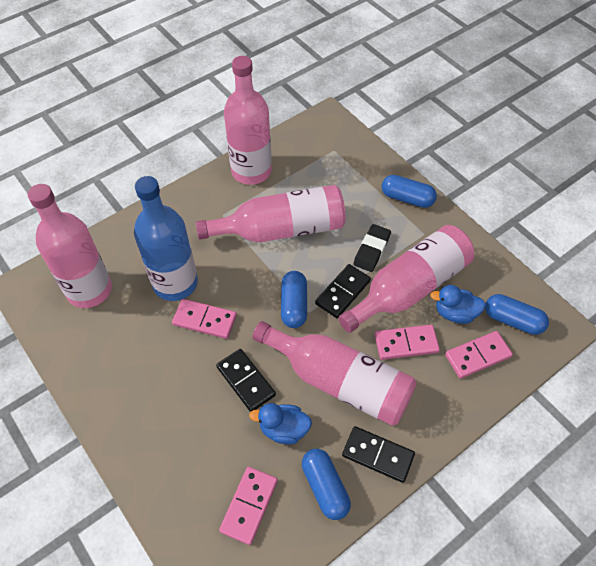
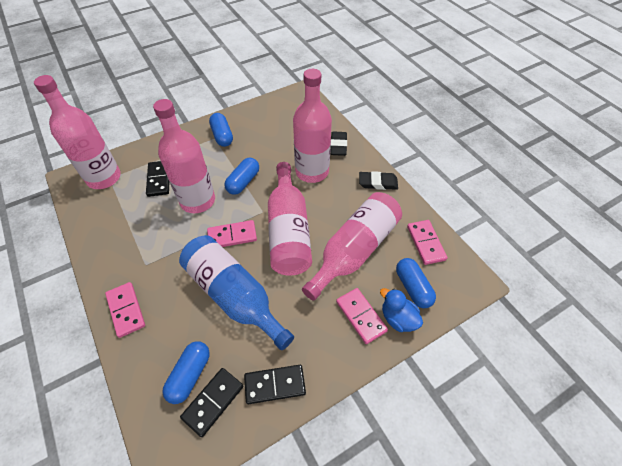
black eraser: [353,224,391,272] = 1 -> [330,131,347,156] [359,171,398,190] = 2
blue duck: [249,403,312,445] [430,285,486,324] = 2 -> [380,288,423,332] = 1

